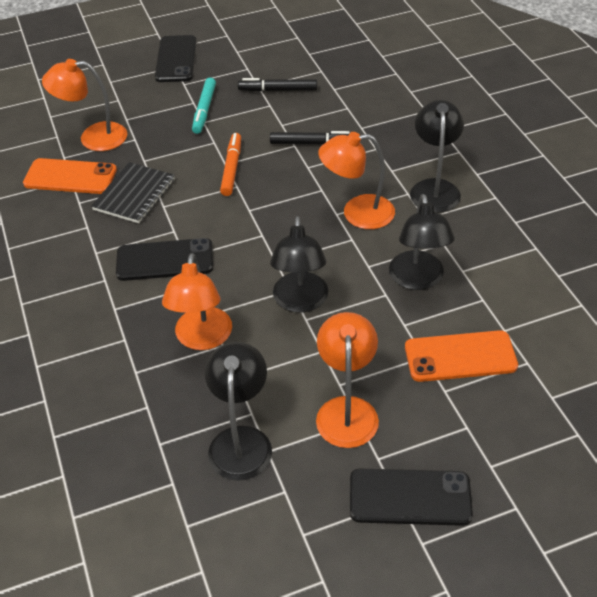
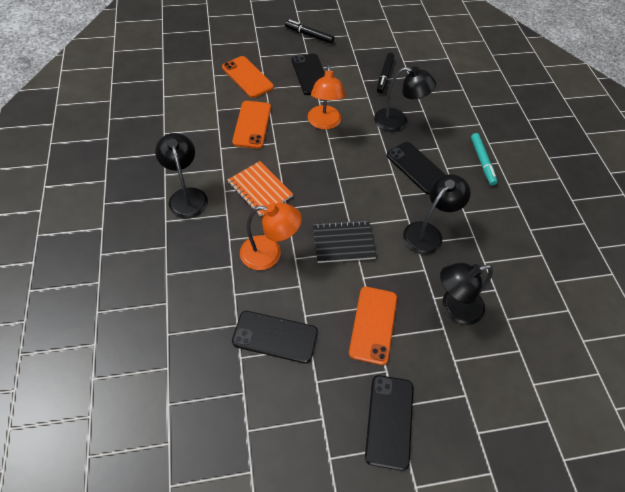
black phone: [116,238,213,281] [155,35,197,82] [350,469,473,526] = 3 -> [232,311,318,364] [292,54,325,95] [365,375,413,471] [387,142,446,195] = 4
orange lamp: [42,59,127,151] [162,253,232,350] [316,312,379,448] [318,132,395,229] = 4 -> [240,203,302,270] [308,65,346,130] = 2
orange marker: [220,133,241,196] = 1 -> none = 0
orange notebook: none = 0 -> [227,161,293,217] = 1
orange phone: [23,158,117,194] [405,330,518,382] = 2 -> [222,56,274,98] [232,101,271,149] [349,287,397,365] = 3

